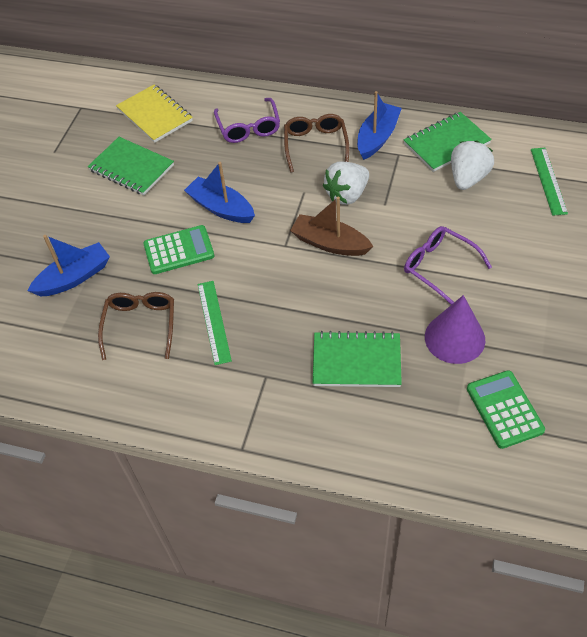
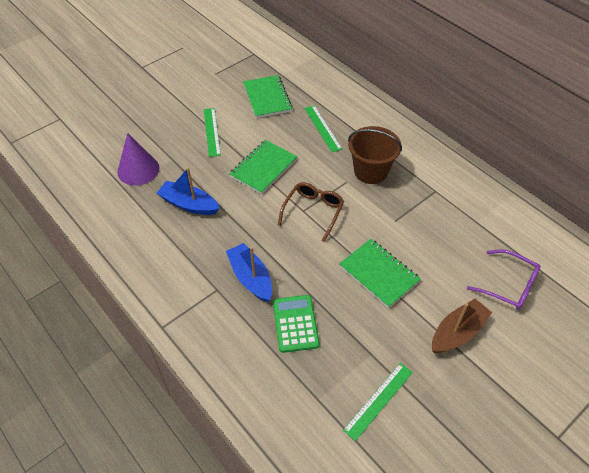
blue boat: [28,235,110,296] [184,162,255,223] [357,91,402,160] = 3 -> [157,168,220,215] [226,243,272,302] = 2
brown bucket: none = 0 -> [348,126,402,184] = 1
brown glasses: [98,292,174,360] [284,114,349,173] = 2 -> [278,182,344,242] = 1
green calculator: [143,225,214,274] [467,370,545,449] = 2 -> [273,295,319,353] = 1
green ruler: [198,281,232,365] [531,148,568,216] = 2 -> [204,108,221,157] [304,105,342,152] [343,363,413,441] = 3
purple glasses: [214,98,280,143] [404,226,492,305] = 2 -> [467,249,541,310] = 1
white strawberry: [323,161,369,205] [451,141,494,190] = 2 -> none = 0
yellow notebook: [116,84,193,143] = 1 -> none = 0

